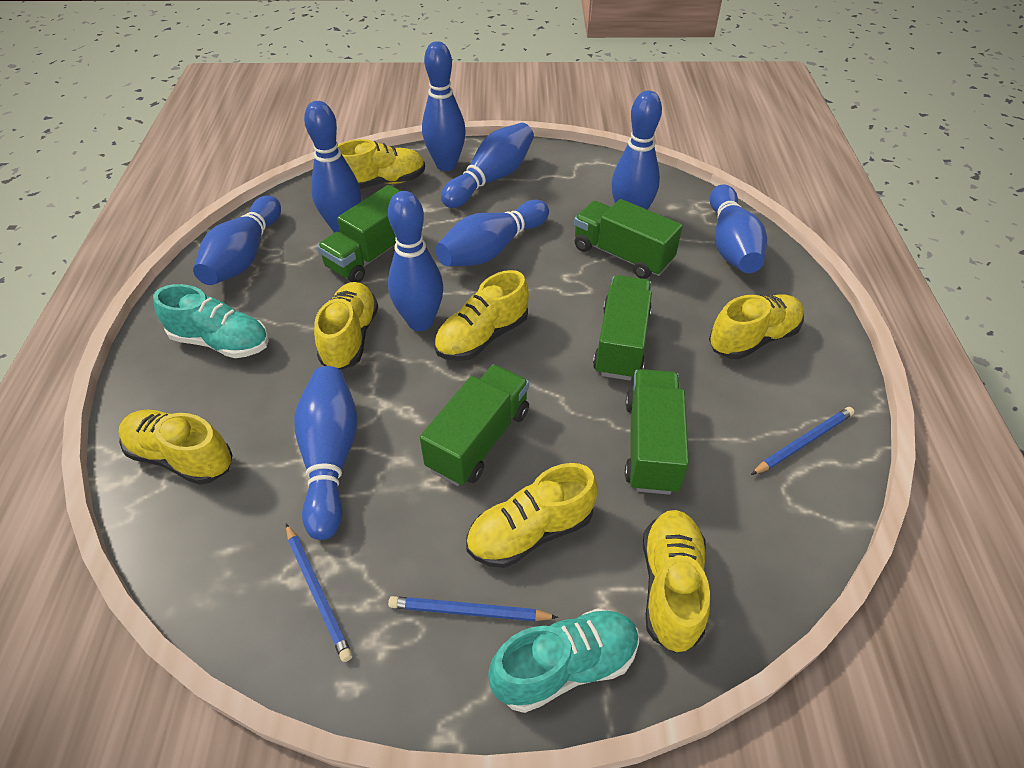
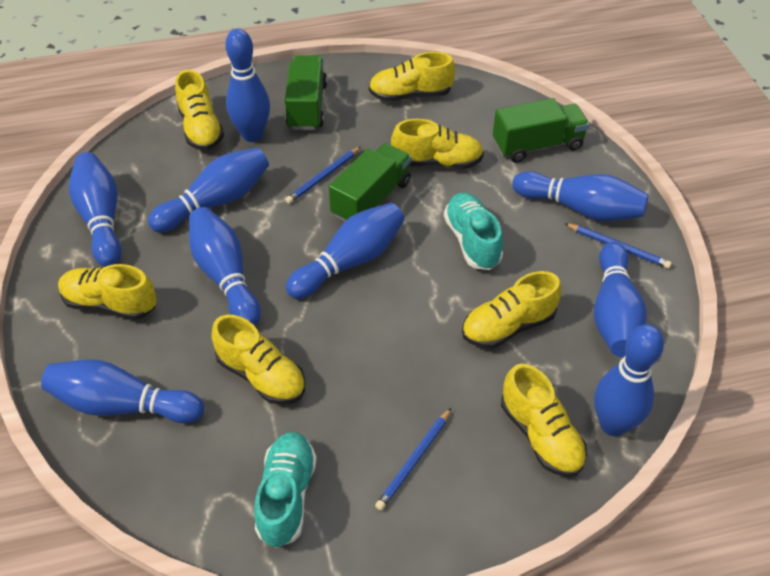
green truck: [317,185,400,283] [420,365,529,486] [574,199,683,279] [593,275,652,381] [625,369,689,495] = 5 -> [285,55,327,130] [329,143,411,222] [493,98,589,163] = 3

